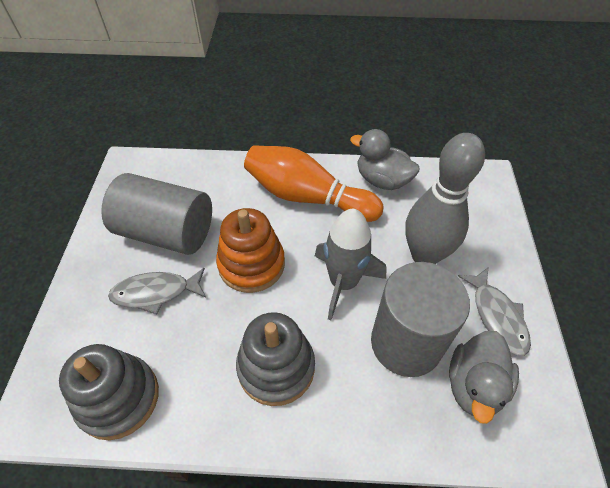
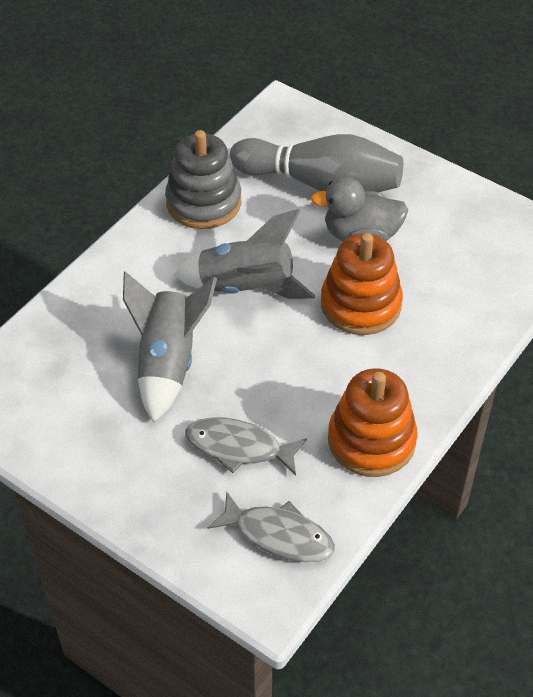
grey cylinder: [101,173,212,255] [371,262,470,377] = 2 -> none = 0
grey duck: [350,129,420,190] [449,331,519,424] = 2 -> [311,177,408,241] = 1
grey rocket: [315,209,387,320] = 1 -> [123,272,217,423] [173,209,316,299] = 2
grey stacking toy: [59,344,159,440] [236,312,315,406] = 2 -> [165,130,241,229] = 1
orange bowling pin: [244,145,384,222] = 1 -> none = 0
orange stacking toy: [216,208,285,293] = 1 -> [321,233,403,335] [328,368,417,477] = 2

